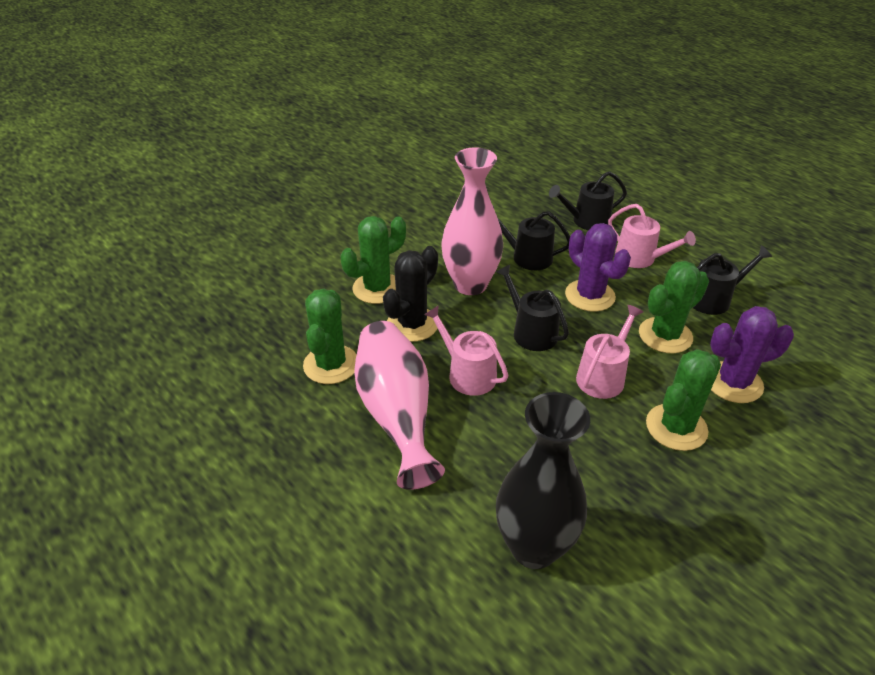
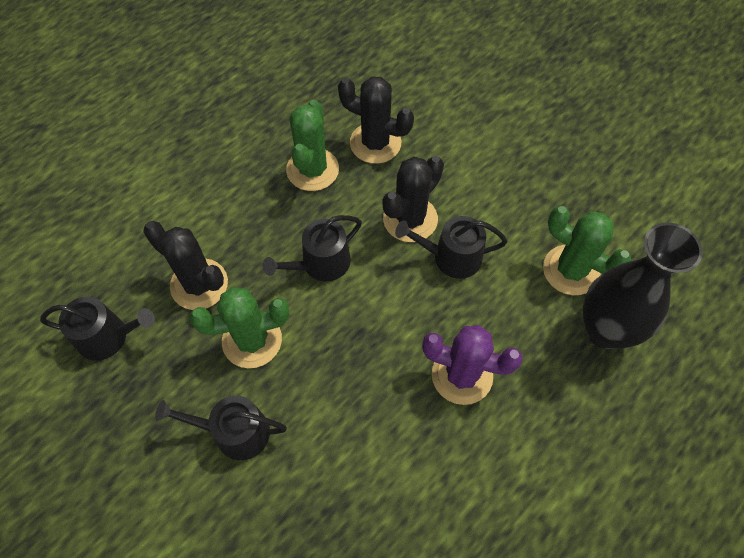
black cactus: [383,246,438,342] = 1 -> [143,221,228,310] [338,77,414,164] [382,156,444,242] = 3
green cactus: [303,289,357,384] [340,216,406,304] [639,261,709,353] [646,349,721,451] = 4 -> [189,287,289,368] [286,100,339,191] [543,206,631,295] = 3
pink vase: [354,321,445,490] [441,147,503,295] = 2 -> none = 0
pink watering can: [424,305,508,396] [576,305,643,399] [608,204,696,268] = 3 -> none = 0
purple cactus: [565,223,631,312] [710,306,794,403] = 2 -> [422,325,523,405] = 1

